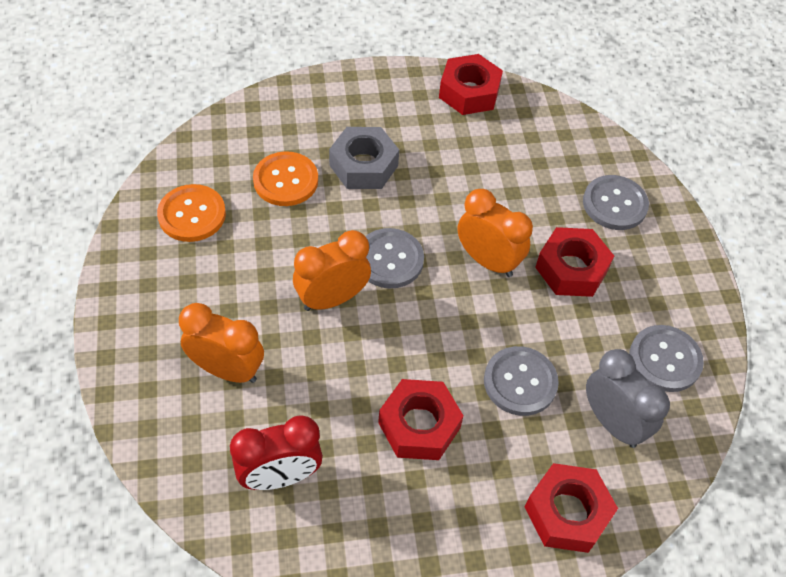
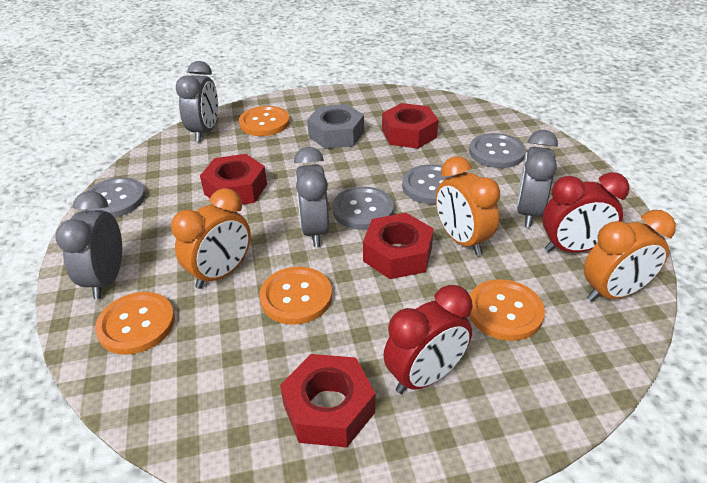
grey clock: [586,349,670,448] = 1 -> [55,191,122,299] [176,61,218,142] [294,147,329,247] [517,130,558,227] = 4
orange button: [157,184,226,242] [253,151,318,206] = 2 -> [95,292,175,355] [239,106,290,136] [259,267,332,325] [469,279,545,341] = 4
red clock: [230,415,323,490] = 1 -> [383,285,473,394] [542,172,629,253] = 2

